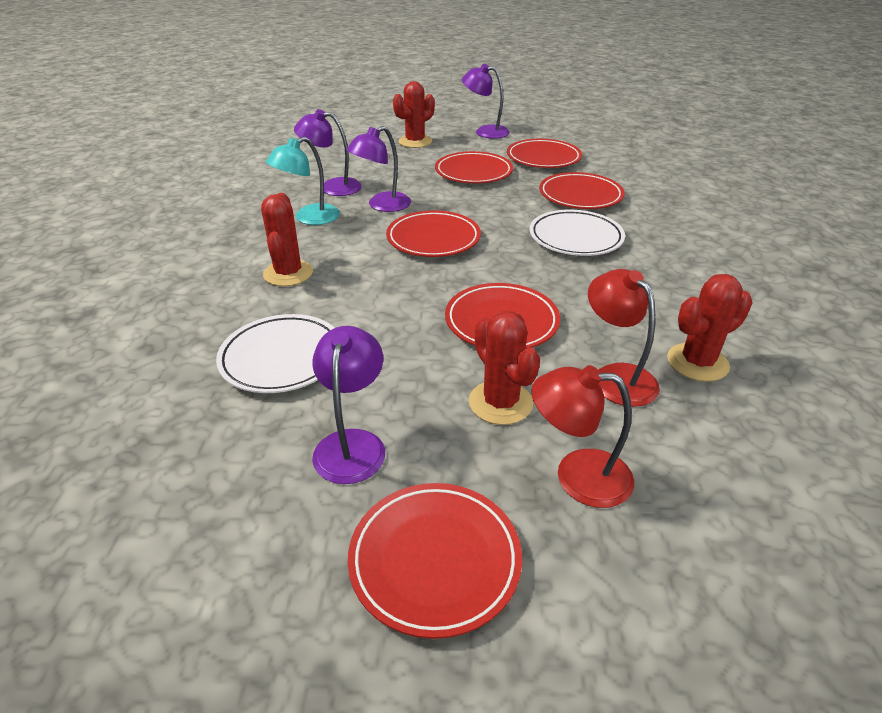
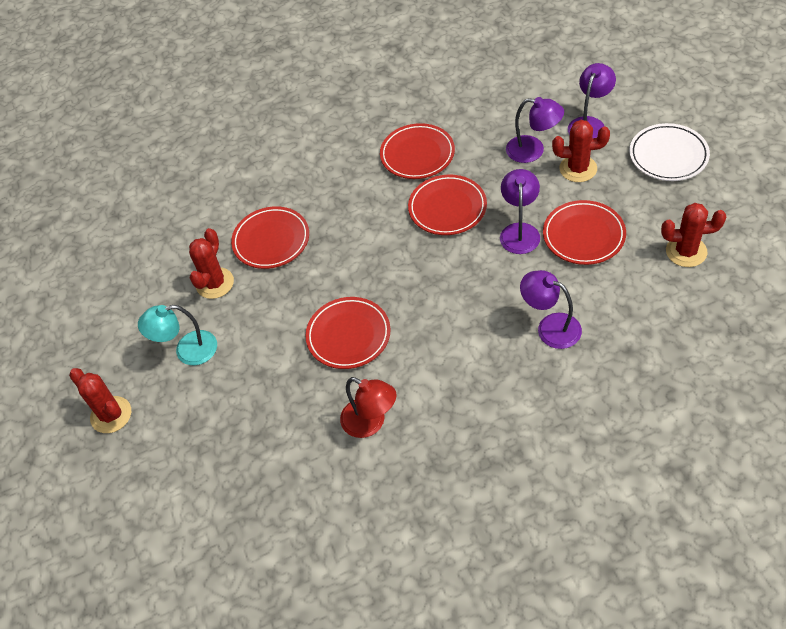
red lamp: [531,365,634,508] [588,269,660,407] = 2 -> [340,377,397,438] = 1
red plate: [348,483,522,639] [386,210,481,257] [435,151,513,183] [445,283,560,348] [507,139,582,168] [539,172,625,209] = 6 -> [231,206,309,269] [306,297,390,369] [380,123,455,179] [408,175,487,235] [543,200,626,265] = 5
white plate: [216,314,334,393] [530,210,625,256] = 2 -> [629,123,710,181] = 1

